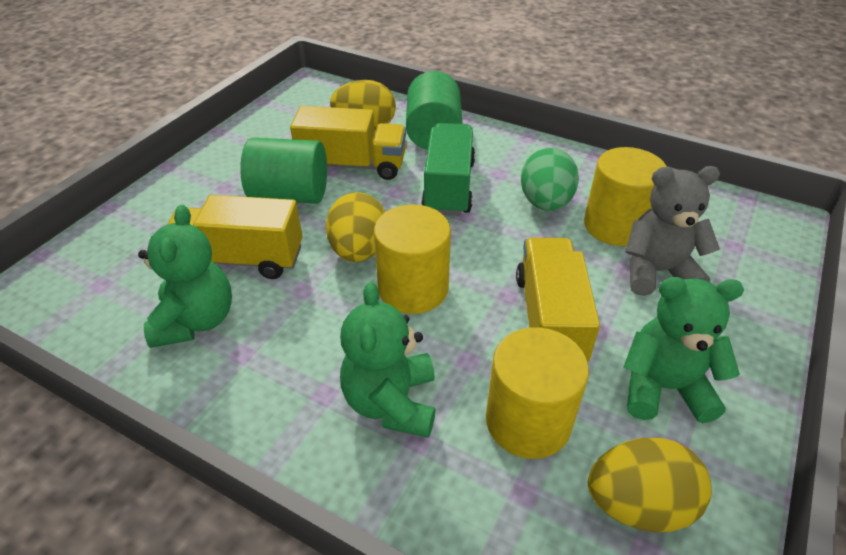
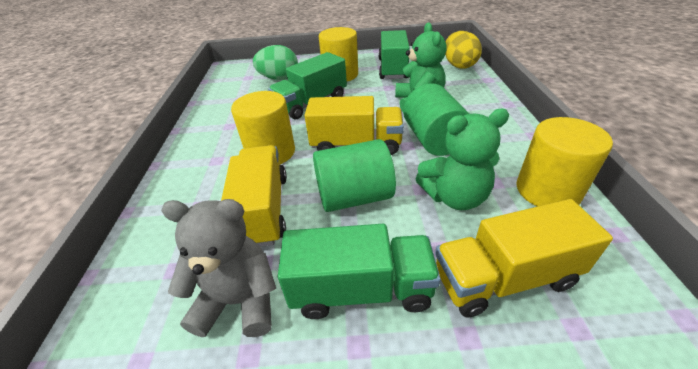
green teddy bear: [138,205,232,348] [340,282,436,438] [623,277,744,423] = 3 -> [395,22,447,112] [415,109,509,210] = 2
green truck: [421,123,475,216] = 1 -> [268,52,347,119] [278,224,441,319] [379,30,410,79] = 3
yellow egg: [326,192,385,262] [330,80,396,130] [588,438,712,532] = 3 -> [445,31,482,69] = 1

